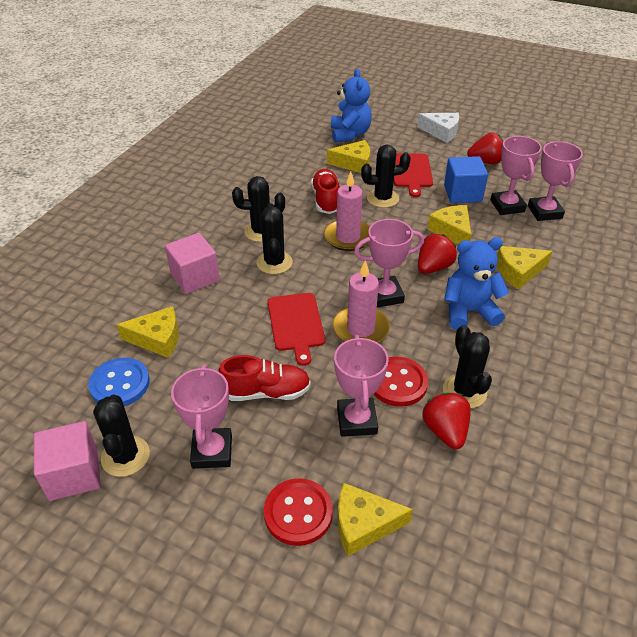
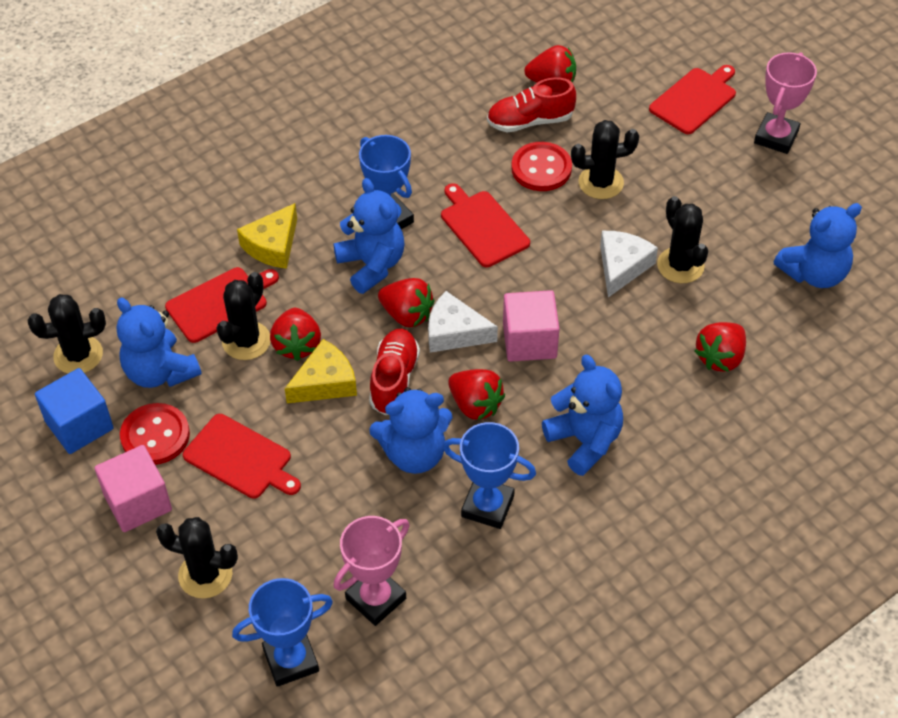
blue button: [88,358,150,406] = 1 -> none = 0
blue teddy bear: [331,69,372,143] [444,237,509,330] = 2 -> [117,297,201,388] [333,178,404,294] [369,387,452,474] [542,355,623,476] [774,203,862,288] = 5
blue trophy: none = 0 -> [232,578,333,687] [359,135,414,229] [443,422,536,529] = 3
pink candle: [324,172,370,251] [332,260,390,343] = 2 -> none = 0
pink trophy: [171,364,232,469] [334,335,389,437] [354,219,424,308] [490,136,542,215] [528,141,583,221] = 5 -> [333,516,410,626] [754,52,817,154] = 2
red cutting board: [268,293,325,366] [394,153,433,197] = 2 -> [165,267,279,343] [183,414,301,499] [441,183,530,267] [649,65,736,134] = 4
red strawberry: [418,234,457,274] [422,393,471,449] [467,132,503,164] = 3 -> [270,308,321,361] [378,278,434,327] [448,369,505,420] [524,45,576,83] [695,322,746,372] = 5
white cheese: [417,113,459,143] = 1 -> [428,291,498,353] [600,231,658,298] = 2
yellow cheese: [116,306,179,358] [327,140,370,173] [338,483,413,556] [427,205,471,244] [497,246,552,289] = 5 -> [237,203,297,269] [285,339,357,403] = 2

